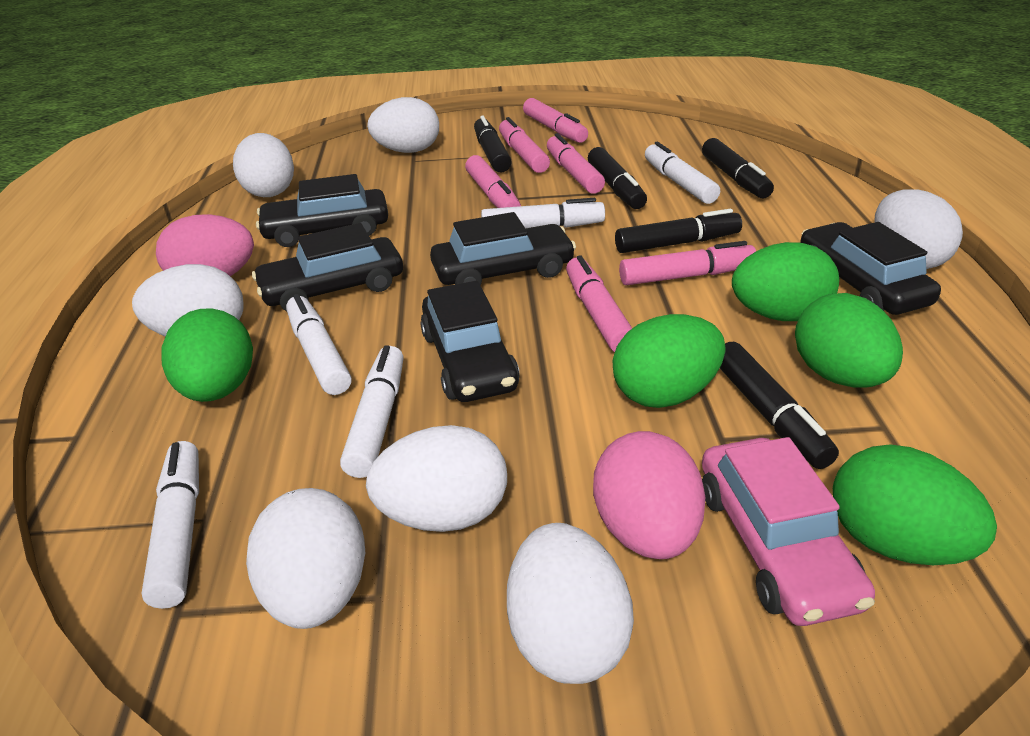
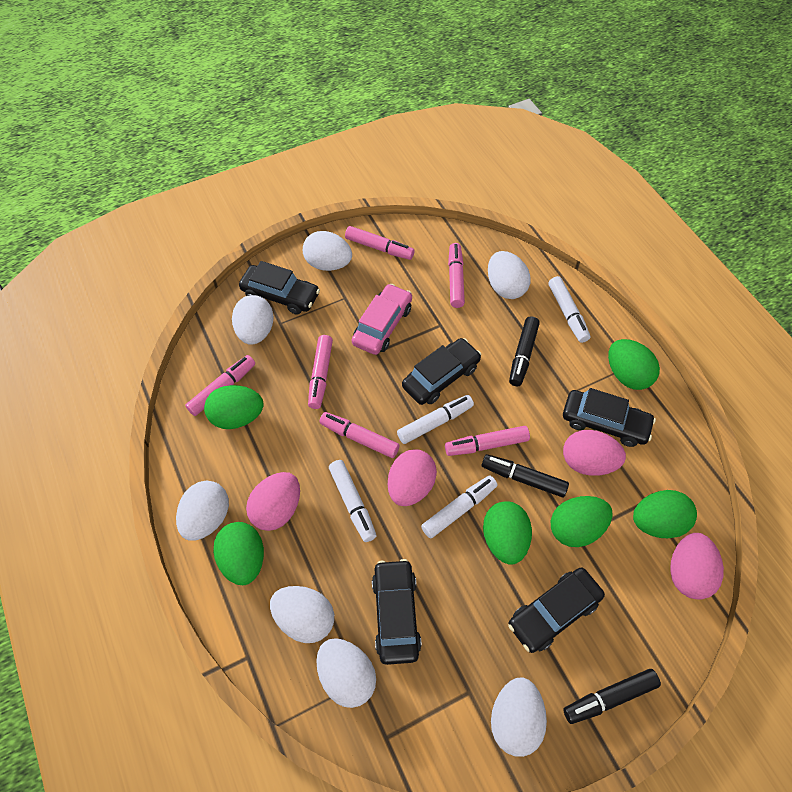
black marker: [474,116,512,172] [588,147,647,209] [615,209,742,253] [702,138,774,198] [720,342,839,469] = 5 -> [482,454,569,498] [509,316,540,386] [563,669,661,724] = 3
green egg: [161,309,253,402] [613,314,726,408] [732,242,839,321] [795,293,903,388] [833,444,997,565] = 5 -> [204,385,264,429] [213,522,264,585] [483,501,532,565] [551,496,612,547] [608,339,660,390] [633,490,697,538] = 6
pink egg: [156,214,254,276] [593,431,705,559] = 2 -> [246,472,300,531] [388,449,437,506] [563,430,626,476] [670,533,724,600] = 4
white marker: [142,441,199,609] [286,294,352,395] [340,345,404,478] [481,198,605,228] [645,142,720,204] = 5 -> [329,460,377,542] [397,395,474,444] [421,475,497,539] [549,276,591,343] = 4

